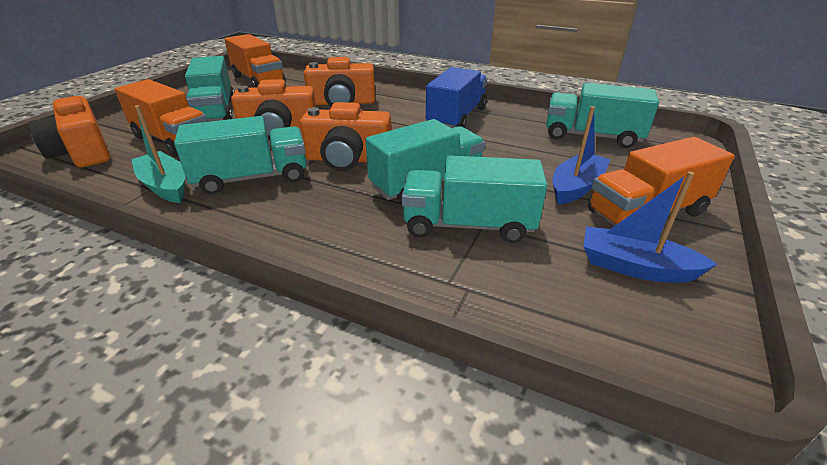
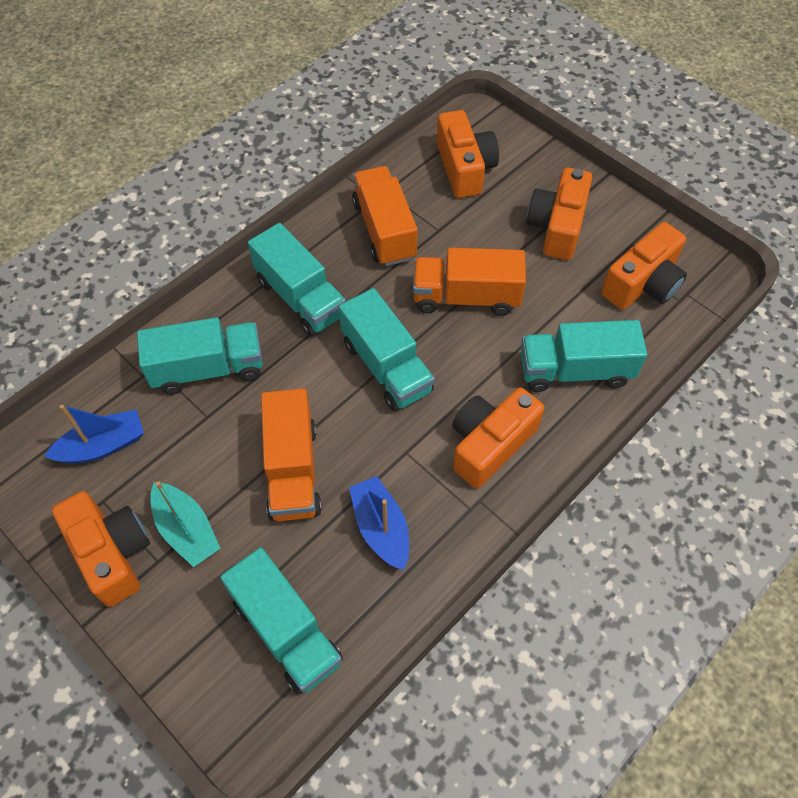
blue truck: [426,67,488,128] = 1 -> none = 0
orange camera: [28,94,110,167] [231,79,316,140] [300,102,391,171] [304,57,375,106] = 4 -> [52,491,150,607] [437,110,499,198] [452,387,544,488] [527,168,592,260] [601,222,687,310] = 5

